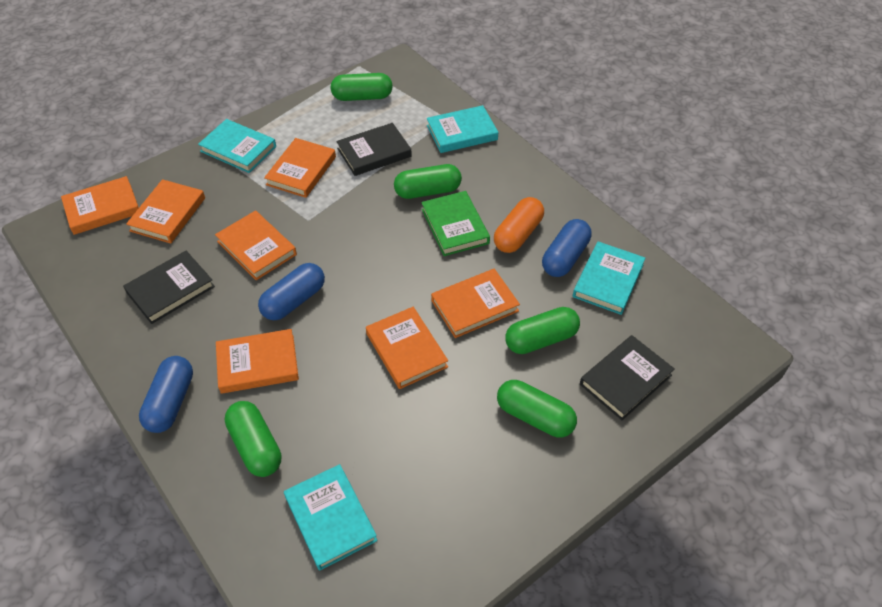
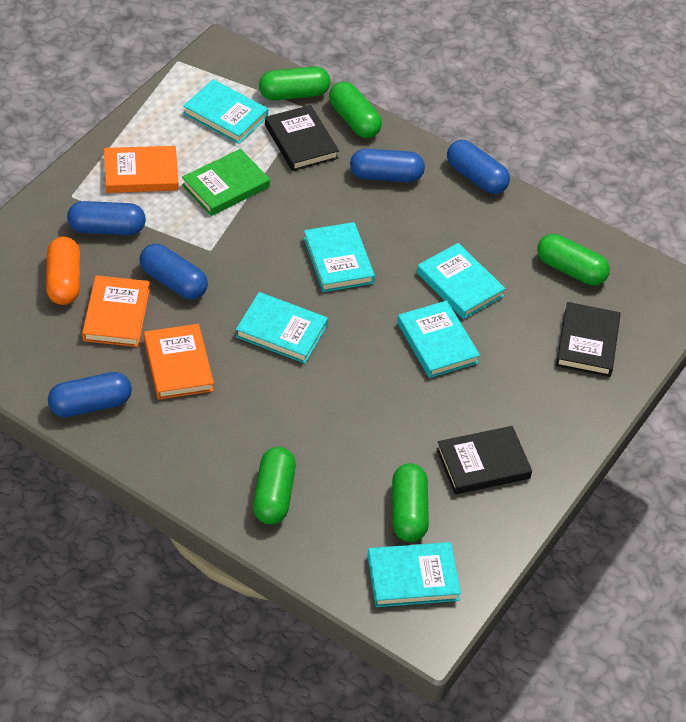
blue capsule: [139,356,193,433] [258,263,325,320] [542,219,592,277] = 3 -> [48,372,132,417] [67,201,146,235] [140,244,208,300] [350,149,425,182] [447,140,510,194] = 5
orange book: [61,176,139,235] [126,179,205,244] [215,211,297,280] [216,329,299,394] [264,138,336,198] [366,307,448,389] [431,269,520,338] = 7 -> [82,275,150,347] [104,146,178,193] [144,324,214,400] = 3
turquoise book: [198,119,276,173] [284,464,377,571] [427,105,498,153] [573,241,645,315] = 4 -> [183,79,268,144] [235,292,328,363] [303,222,375,292] [367,542,461,607] [397,300,480,378] [417,243,506,319] = 6

